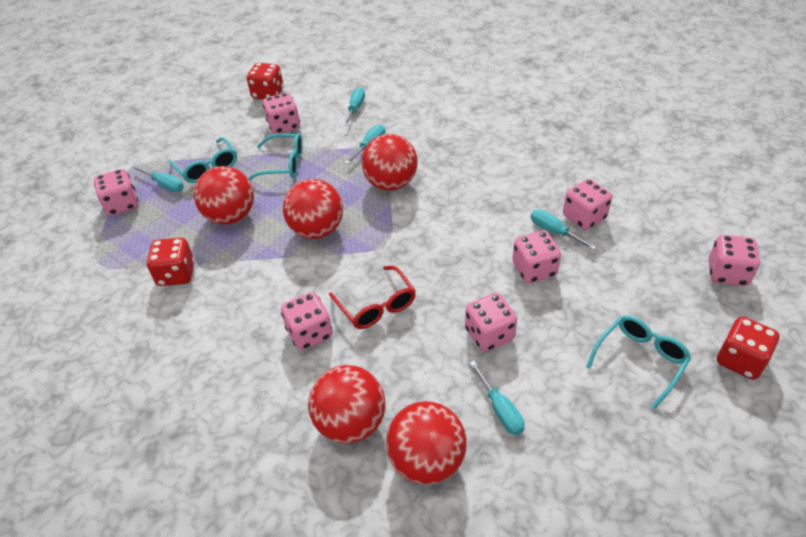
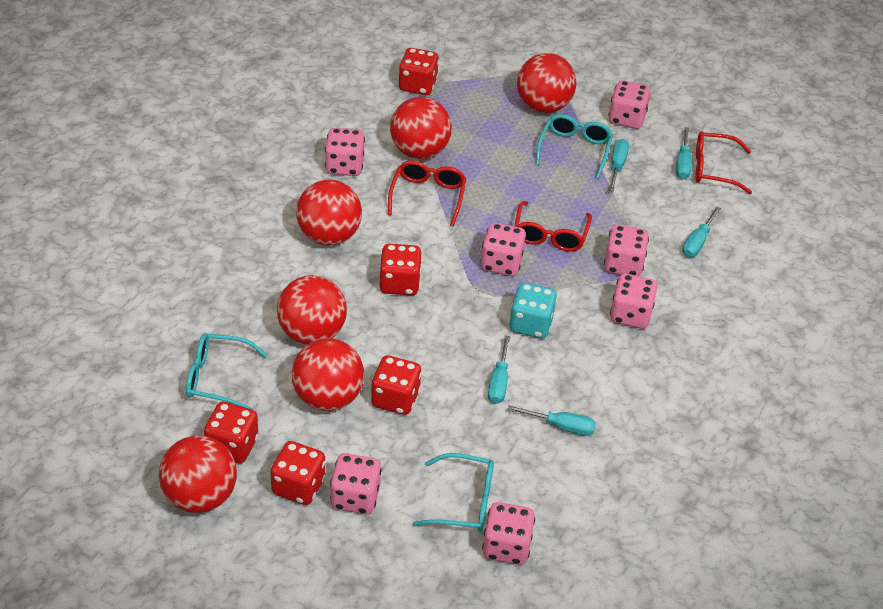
red ball: [194,166,254,225] [283,179,343,239] [308,365,385,444] [361,134,418,191] [386,401,467,485] = 5 -> [159,435,237,513] [277,275,347,345] [292,338,364,411] [296,180,362,246] [390,97,452,159] [517,53,576,113] = 6
red dice: [147,238,195,286] [247,63,283,100] [717,316,780,380] = 3 -> [204,401,258,463] [270,441,325,505] [371,355,422,415] [379,244,422,296] [399,48,439,95] = 5
red glasses: [329,266,416,329] = 1 -> [388,160,466,226] [515,201,592,252] [695,131,752,194] = 3
turquoise dice: none = 0 -> [509,283,557,338] = 1

